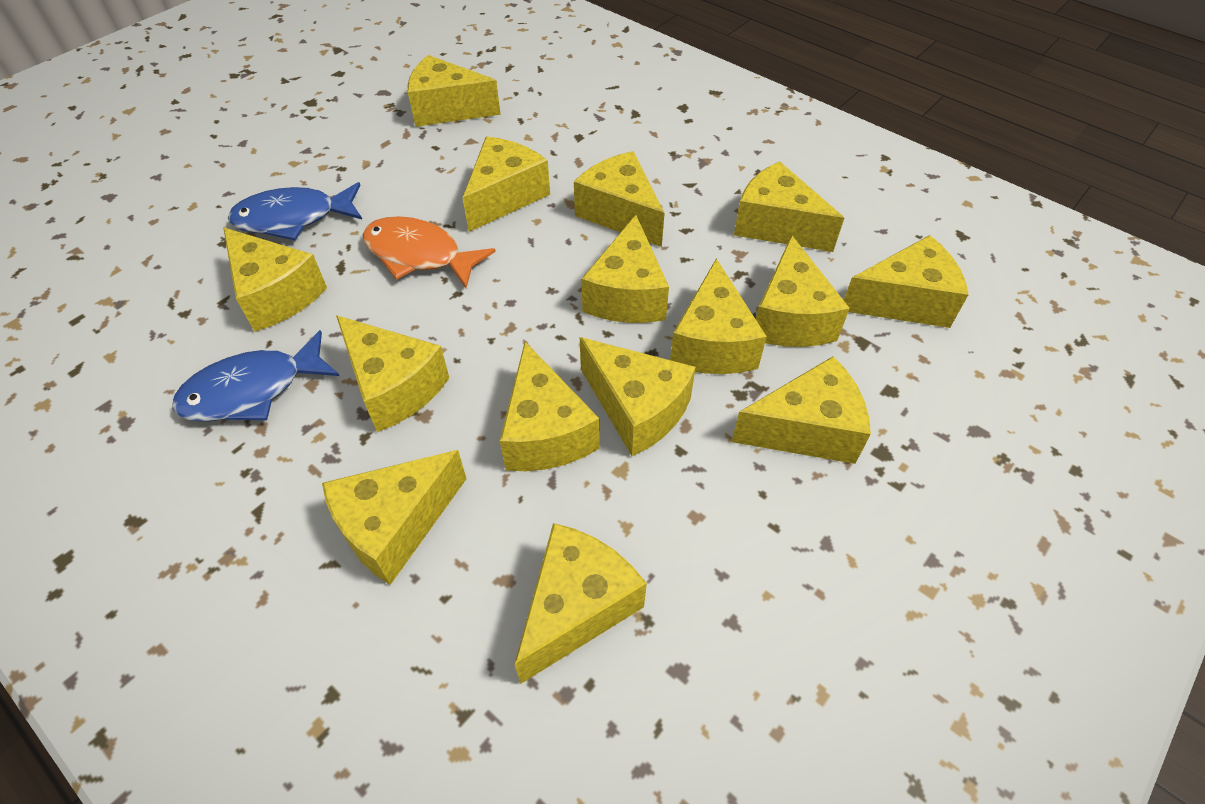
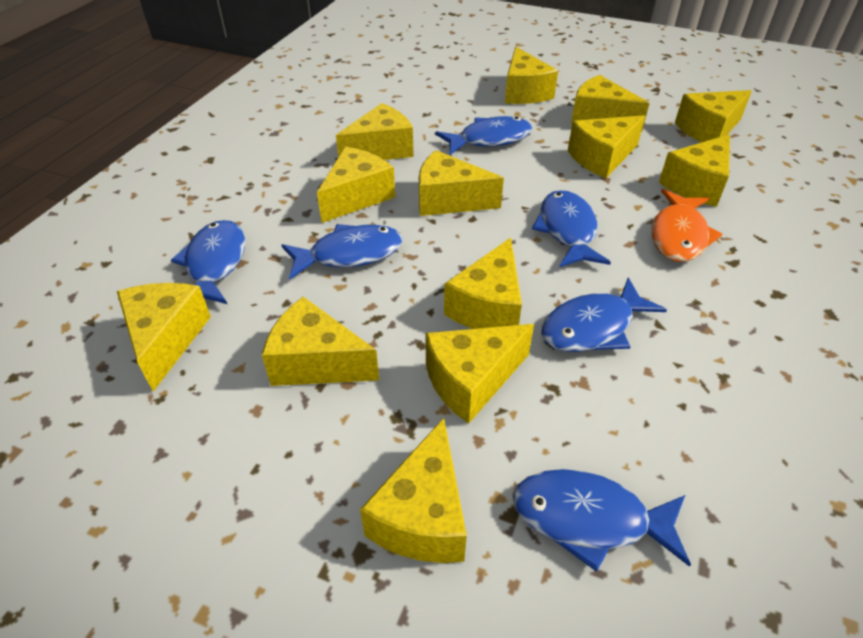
blue fish: [172,330,340,422] [228,182,362,240] = 2 -> [171,220,246,304] [282,224,403,279] [435,116,532,155] [513,469,691,572] [532,190,611,267] [541,277,667,352] = 6
yellow cheese: [223,227,327,332] [322,450,467,585] [336,315,449,432] [408,55,501,127] [463,136,550,232] [500,342,600,471] [514,523,647,684] [574,151,665,247] [580,337,696,456] [581,215,669,323] [670,258,767,374] [732,356,871,464] [734,161,844,252] [756,235,850,347] [844,235,969,328] = 15 -> [117,283,211,392] [262,297,379,386] [317,146,395,223] [336,103,414,160] [360,418,467,563] [419,150,504,216] [425,324,534,423] [444,238,522,329] [505,47,558,104] [568,115,645,178] [571,75,650,132] [659,134,730,207] [675,90,752,142] = 13

